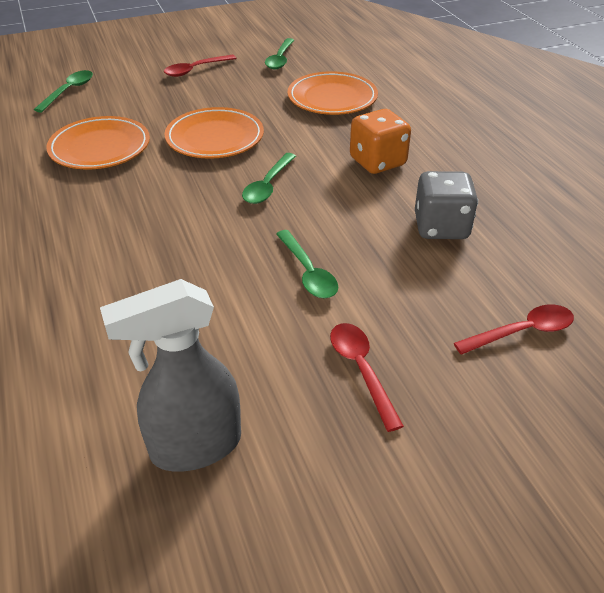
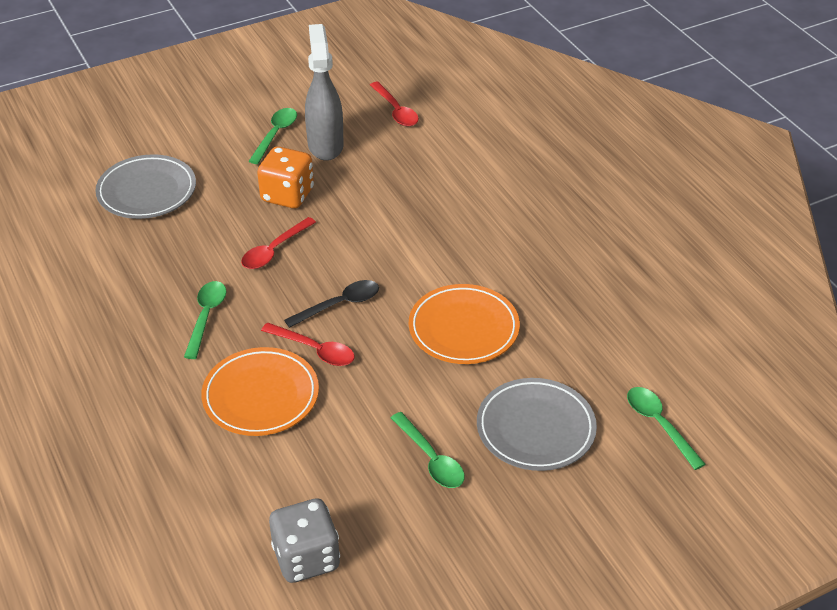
black spoon: none = 0 -> [284,280,379,328] = 1
grey plate: none = 0 -> [95,154,196,219] [477,378,597,471] = 2
orange plate: [46,116,150,169] [165,107,264,159] [288,71,378,115] = 3 -> [201,347,319,436] [409,284,520,364] = 2

